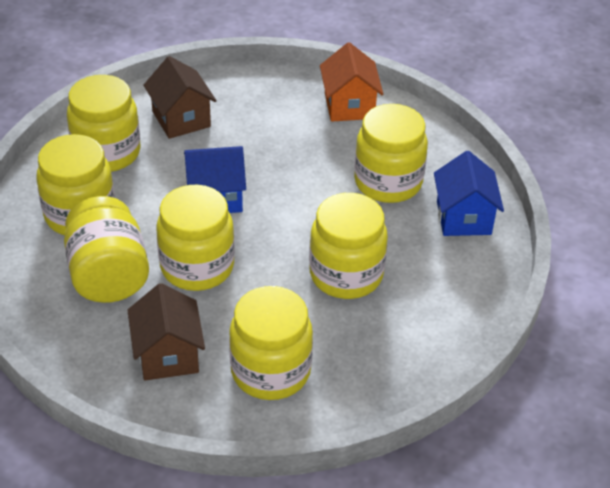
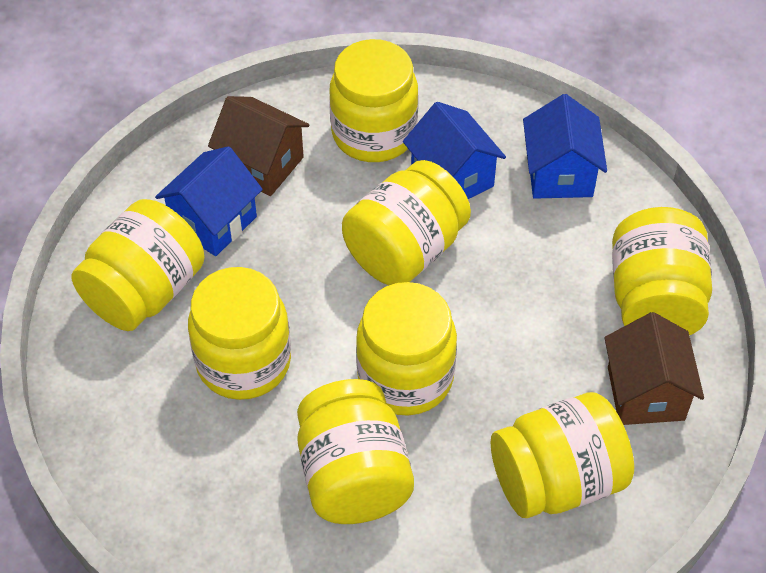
blue house: [184,146,246,213] [434,151,504,236] = 2 -> [155,146,263,256] [403,102,506,199] [523,94,607,199] = 3
orange house: [320,42,383,122] = 1 -> none = 0
yellow jar: [37,134,115,235] [64,196,149,303] [67,75,141,172] [156,185,235,291] [229,286,313,400] [309,193,388,299] [354,104,428,203] = 7 -> [71,199,205,331] [188,267,291,400] [297,379,414,524] [329,39,418,162] [342,160,471,285] [356,282,457,416] [491,392,634,518] [612,207,712,335] = 8

